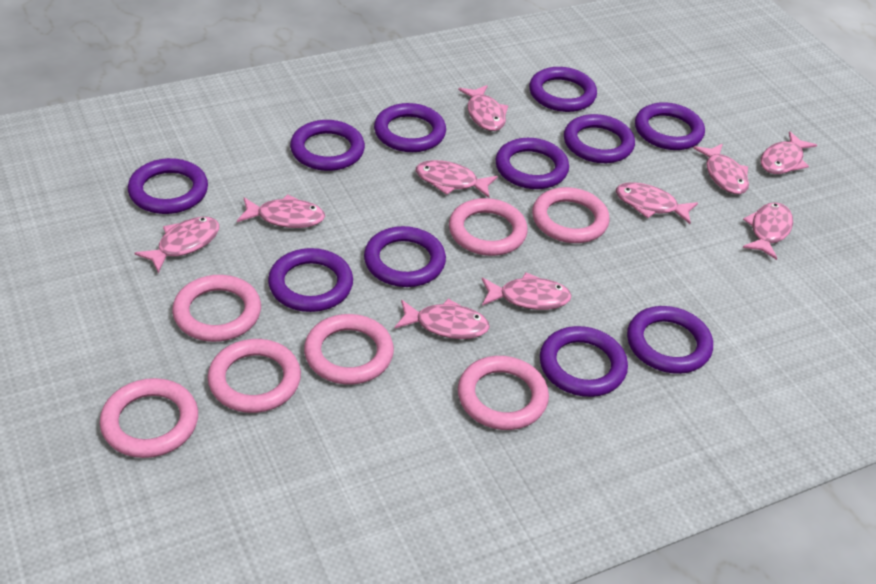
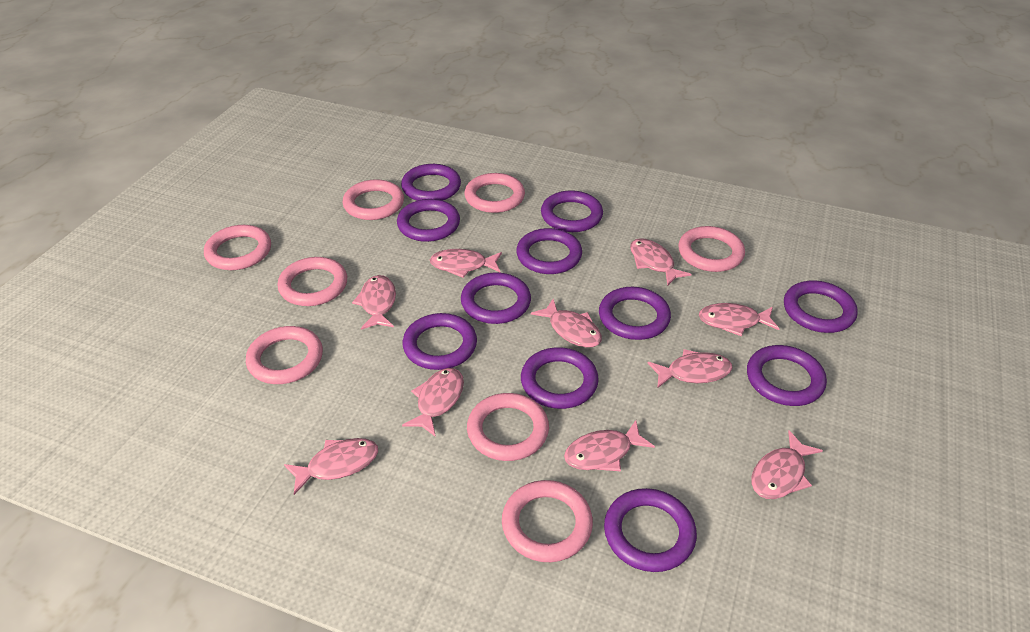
pink ring: [100,378,198,458] [172,275,261,342] [208,339,301,413] [304,314,394,385] [449,198,528,256] [458,356,549,430] [532,187,610,243] = 7 -> [204,225,271,270] [246,326,323,384] [277,257,347,306] [343,179,404,220] [464,173,525,213] [467,393,549,461] [502,480,593,562] [678,226,745,272] = 8

